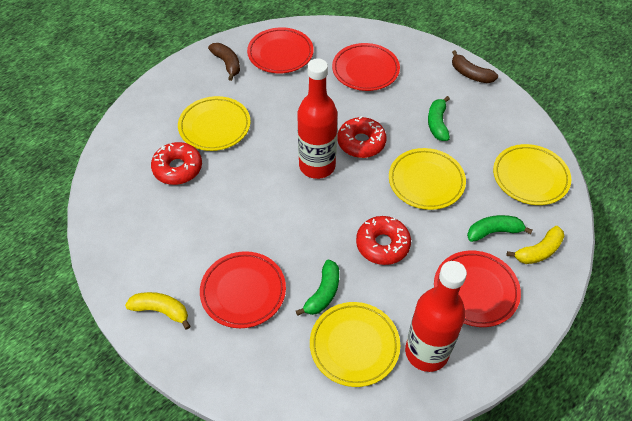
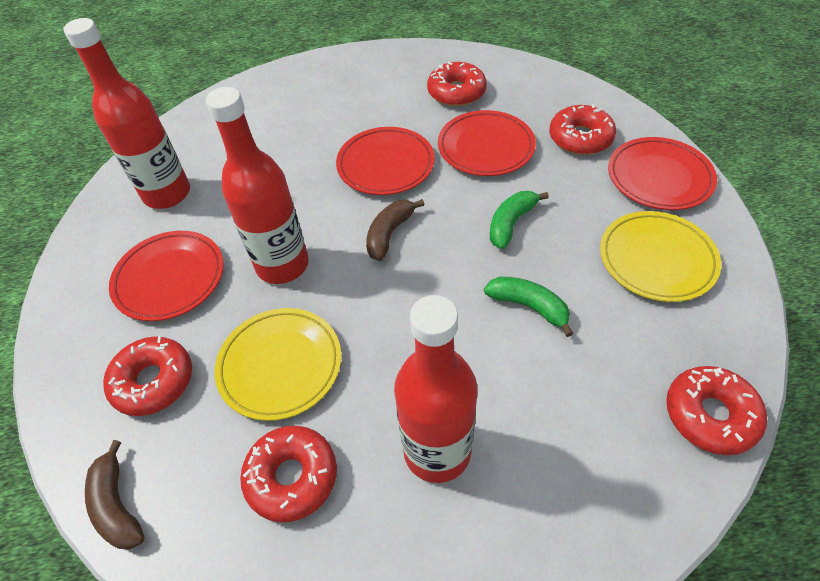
green banana: [296,260,339,316] [428,96,450,141] [467,215,532,242] = 3 -> [484,277,573,337] [490,191,549,249] = 2
red bottle: [297,59,337,179] [405,261,467,372] = 2 -> [63,18,190,209] [206,87,309,284] [394,295,477,483] = 3
red donut: [151,142,202,185] [337,116,387,158] [356,216,411,265] = 3 -> [103,336,192,416] [240,426,337,522] [427,62,487,106] [549,104,616,155] [666,366,767,455] = 5
yellow banana: [125,292,191,330] [507,226,564,264] = 2 -> none = 0
yellow plate: [178,96,250,151] [310,302,400,387] [389,148,466,210] [493,144,571,205] = 4 -> [214,308,341,421] [600,211,721,302] = 2

